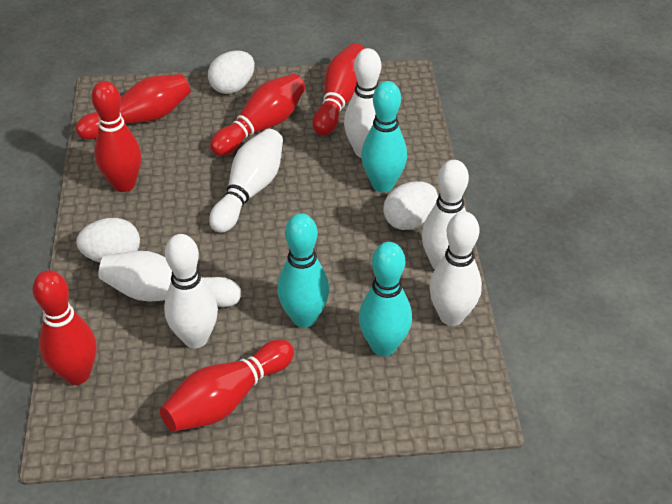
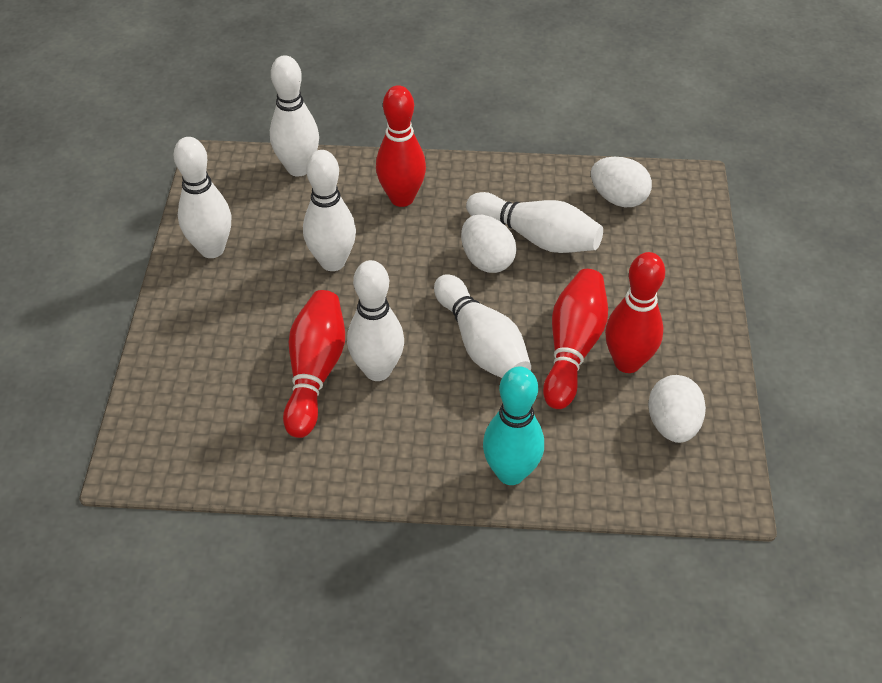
red bowling pin: [33,270,97,385] [76,74,191,140] [91,81,141,192] [160,340,294,432] [210,74,305,156] [313,43,365,135] = 6 -> [283,290,345,438] [376,85,426,207] [543,269,608,409] [605,252,665,373] = 4
turquoise bowling pin: [277,213,329,328] [359,242,412,356] [361,81,407,192] = 3 -> [483,366,544,485] = 1

